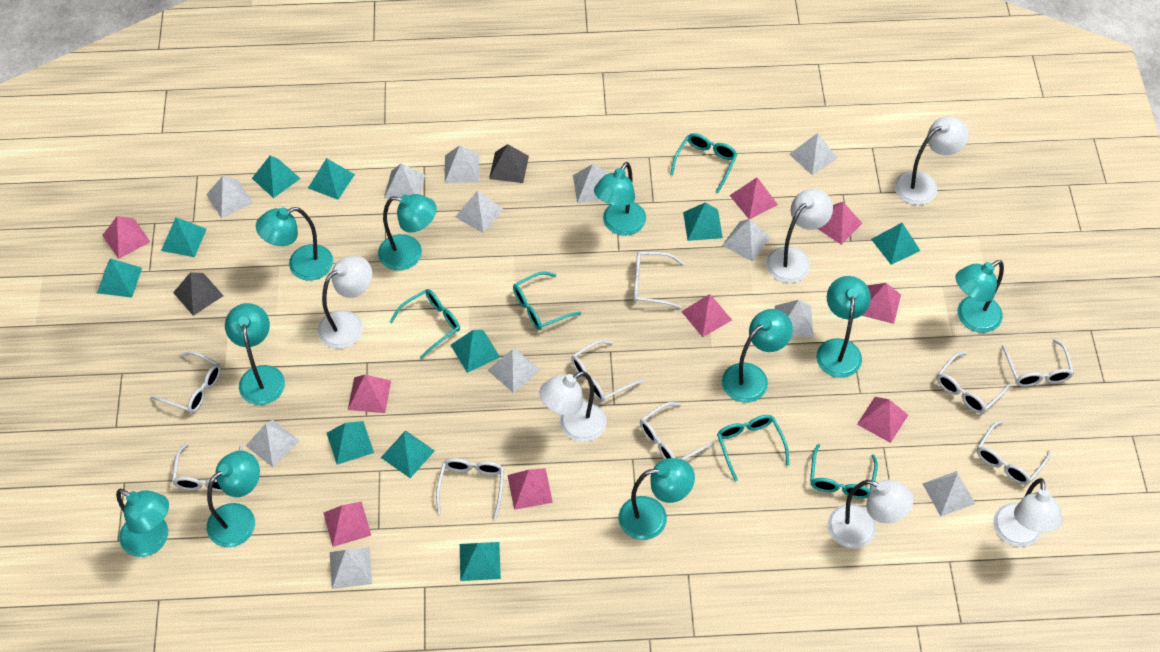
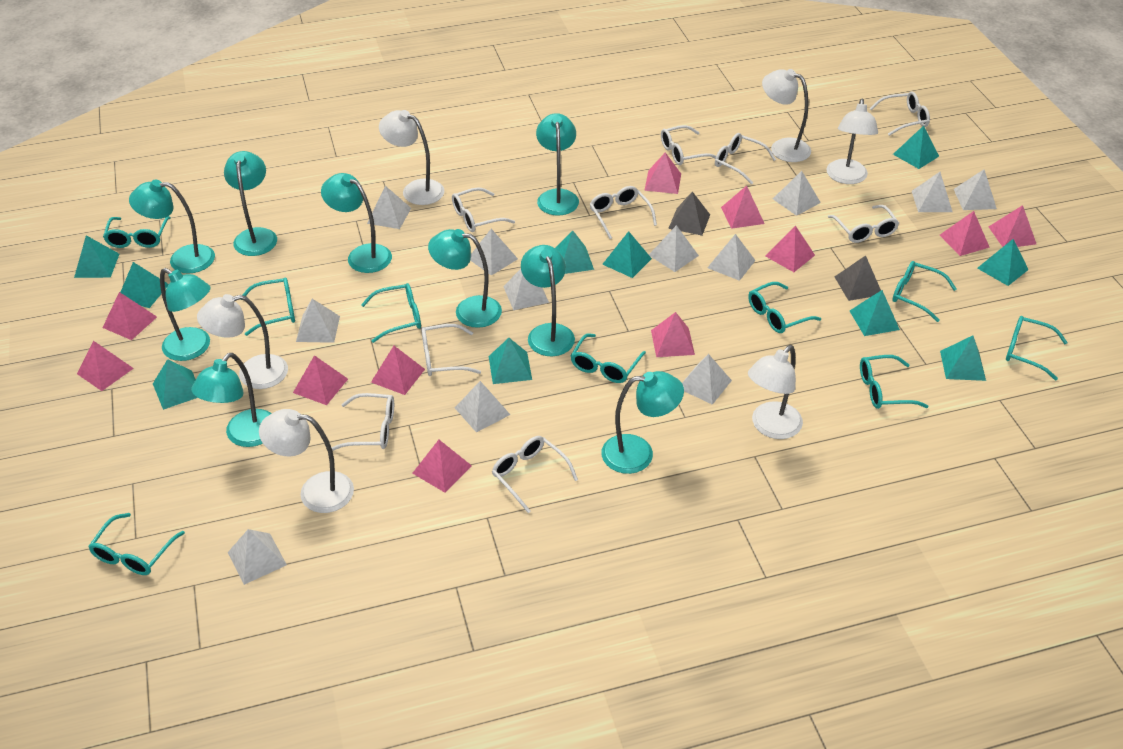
pink pyramid: [103,216,150,259] [324,501,371,547] [348,375,391,413] [507,468,553,510] [681,294,732,337] [729,177,778,219] [818,202,862,245] [857,397,908,443] [862,283,901,324] = 9 -> [77,341,134,391] [103,292,157,340] [293,355,348,405] [371,346,425,395] [412,440,472,493] [644,152,681,194] [651,312,695,357] [721,186,765,229] [765,225,815,272] [940,211,990,256] [989,205,1036,247] = 11
turquoise glasses: [390,289,460,359] [513,271,582,330] [670,133,738,193] [717,415,789,481] [810,444,878,499] = 5 -> [88,513,185,575] [103,216,171,248] [243,277,295,336] [361,283,421,343] [571,334,646,383] [748,282,821,333] [860,355,929,409] [892,261,956,322] [1006,316,1068,380] = 9
turquoise lamp: [116,489,169,557] [207,451,260,547] [225,303,285,405] [256,207,333,281] [378,194,437,271] [594,162,646,236] [619,458,695,540] [722,309,793,403] [816,276,871,378] [956,260,1004,333] = 10 -> [129,180,215,274] [160,268,211,361] [191,353,272,447] [224,151,277,256] [321,173,392,273] [428,229,502,328] [521,245,575,356] [536,113,579,216] [601,371,684,474] = 9

